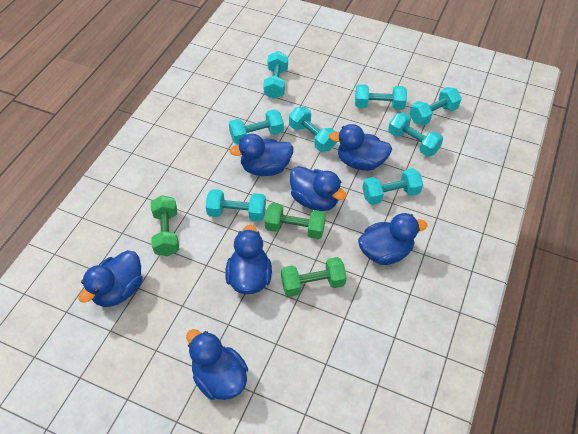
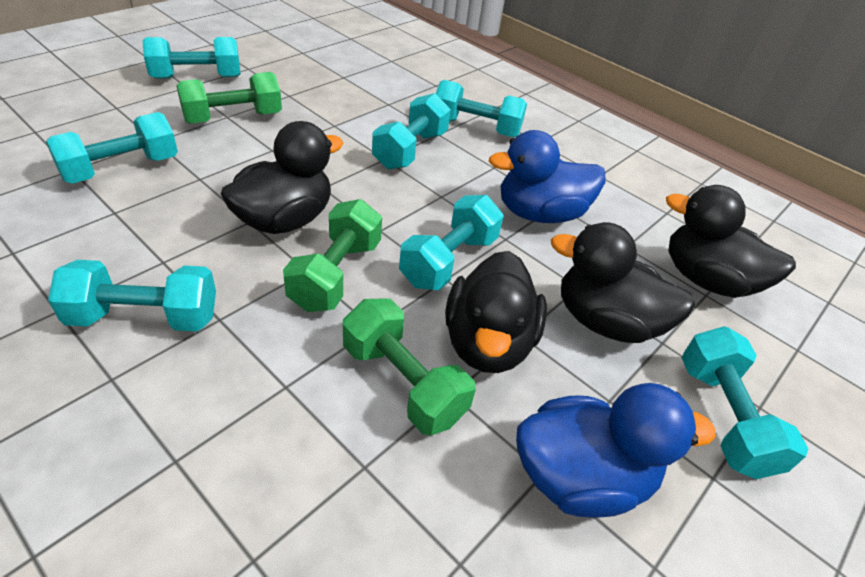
black duck: none = 0 -> [221,121,343,234] [445,251,547,373] [551,222,695,343] [666,185,796,298] = 4
blue duck: [79,250,142,307] [186,329,248,400] [225,225,272,294] [229,134,293,176] [290,166,347,211] [329,124,392,171] [358,213,428,265] = 7 -> [489,130,606,223] [516,383,716,518] = 2
turquoise dumbbell: [206,189,266,221] [229,109,284,145] [263,51,288,99] [289,107,337,152] [355,84,407,110] [362,168,423,205] [388,112,443,157] [410,87,462,126] = 8 -> [46,112,178,184] [48,260,216,331] [143,37,241,79] [372,93,451,170] [399,195,504,290] [436,80,527,137] [682,326,808,479] = 7

